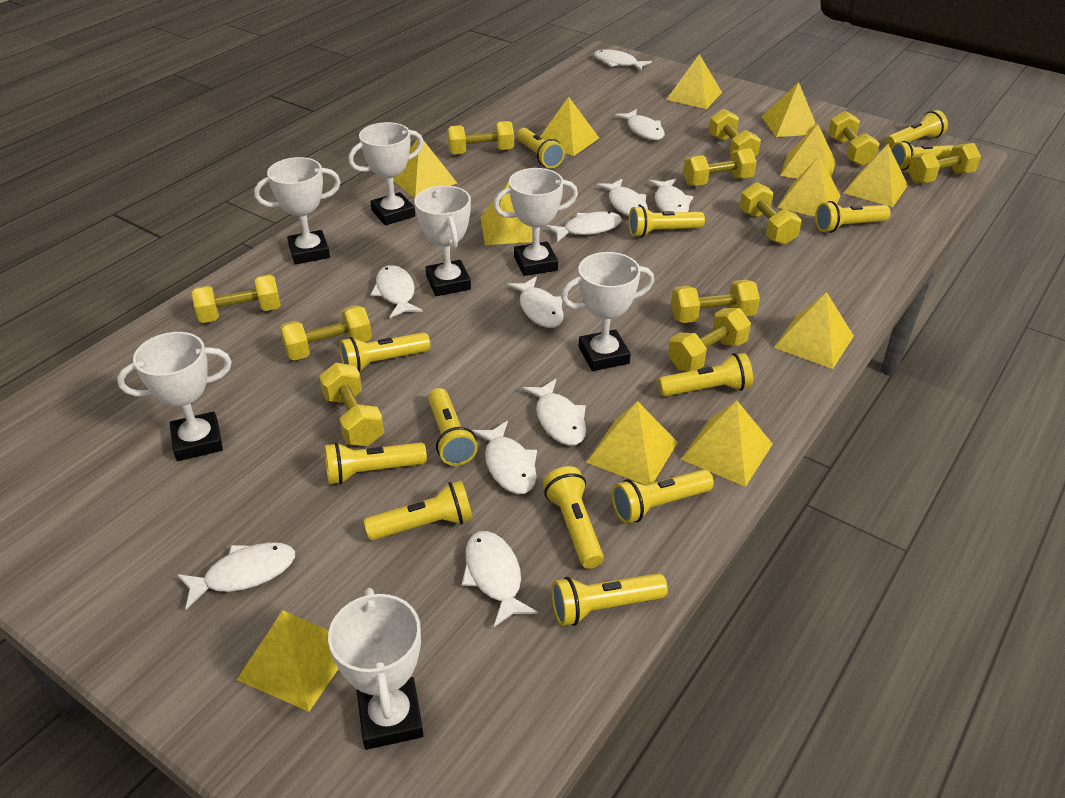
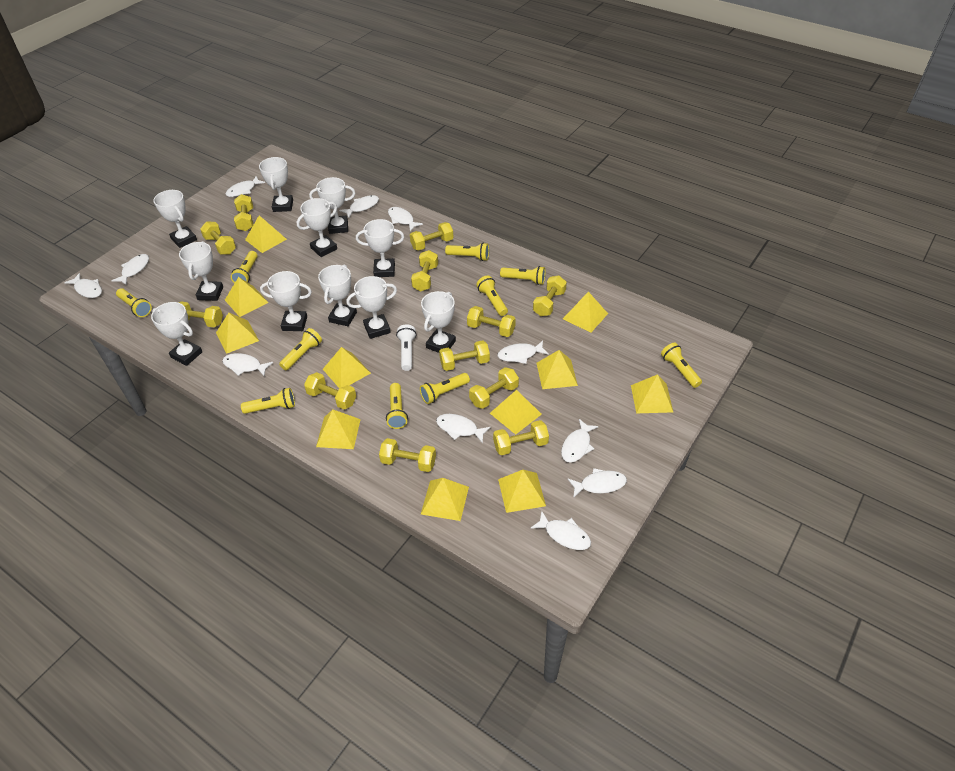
white flashlight: none = 0 -> [396,325,417,371] = 1
white trophy: [117,332,232,461] [254,157,341,264] [328,588,424,750] [348,122,424,225] [414,185,471,296] [493,168,578,276] [561,252,654,371] = 7 -> [151,302,202,366] [153,190,197,248] [179,241,223,301] [259,157,293,212] [260,271,312,331] [297,198,337,257] [309,177,355,234] [318,265,357,326] [346,276,397,339] [356,219,404,277] [421,291,456,353] = 11
yellow dumbbell: [191,274,281,323] [280,305,372,361] [319,363,384,446] [447,121,514,155] [668,308,751,371] [671,280,760,323] [683,148,757,186] [709,109,761,156] [740,182,802,245] [828,111,880,166] [908,143,981,183] = 11 -> [178,301,223,327] [200,221,236,255] [234,194,253,231] [304,372,356,409] [379,438,436,472] [410,222,454,251] [411,250,438,291] [439,340,490,371] [467,306,516,337] [469,367,519,409] [493,420,549,455] [533,276,567,316] = 12
yellow flashlight: [325,442,427,484] [340,332,431,373] [364,480,473,541] [428,388,478,466] [517,128,565,168] [543,466,604,569] [552,573,668,626] [612,469,714,523] [629,205,705,238] [658,353,753,397] [815,201,891,233] [885,110,948,148] [891,141,953,170] = 13 -> [116,288,152,317] [231,251,258,283] [241,388,295,414] [279,328,322,370] [386,383,408,429] [420,373,470,404] [445,243,489,261] [476,276,508,316] [500,266,545,285] [661,343,702,388] = 10
yellow pyramid: [237,610,338,712] [393,138,457,198] [481,182,533,245] [540,97,599,156] [586,401,678,485] [666,54,722,109] [681,401,773,487] [761,82,816,137] [774,292,854,369] [777,156,841,217] [780,124,836,179] [844,144,908,207] = 12 -> [216,313,259,354] [225,277,269,317] [245,215,287,253] [316,409,361,449] [323,347,371,388] [421,478,469,521] [490,390,542,435] [498,470,546,513] [537,350,578,389] [563,292,608,333] [631,374,673,413] = 11

